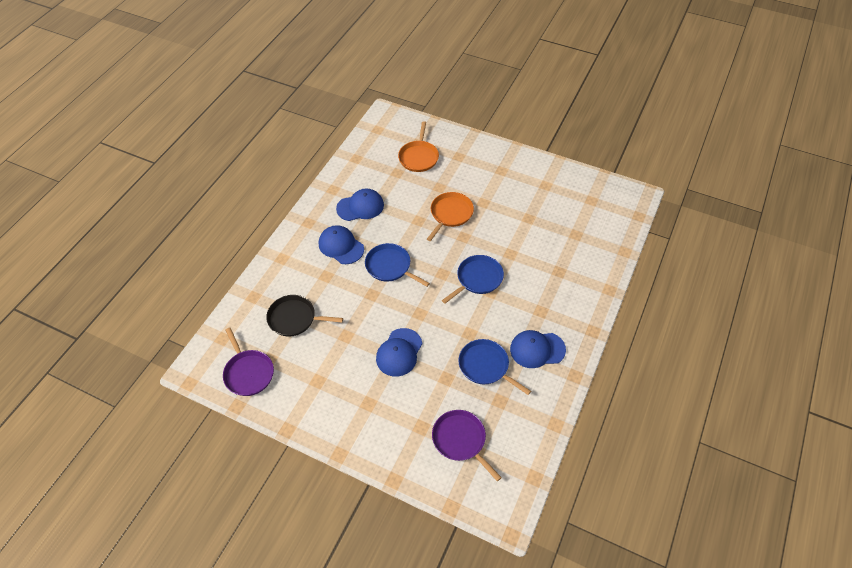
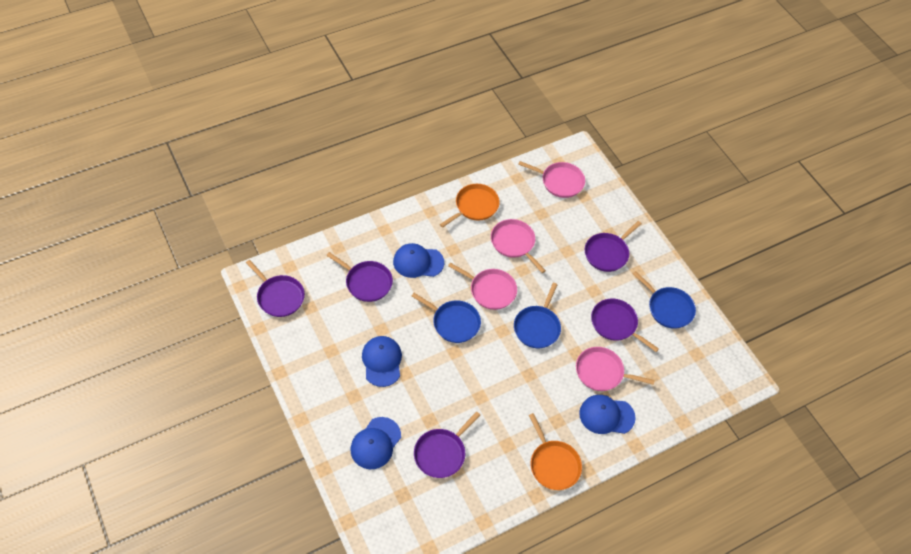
black pan: [266,295,343,337] = 1 -> none = 0
pink pan: none = 0 -> [448,263,517,310] [491,219,546,273] [518,161,585,198] [576,347,655,391] = 4
purple pan: [223,327,274,396] [432,410,502,481] = 2 -> [246,260,305,317] [326,252,393,302] [414,412,480,478] [585,221,642,272] [591,299,659,352] = 5

